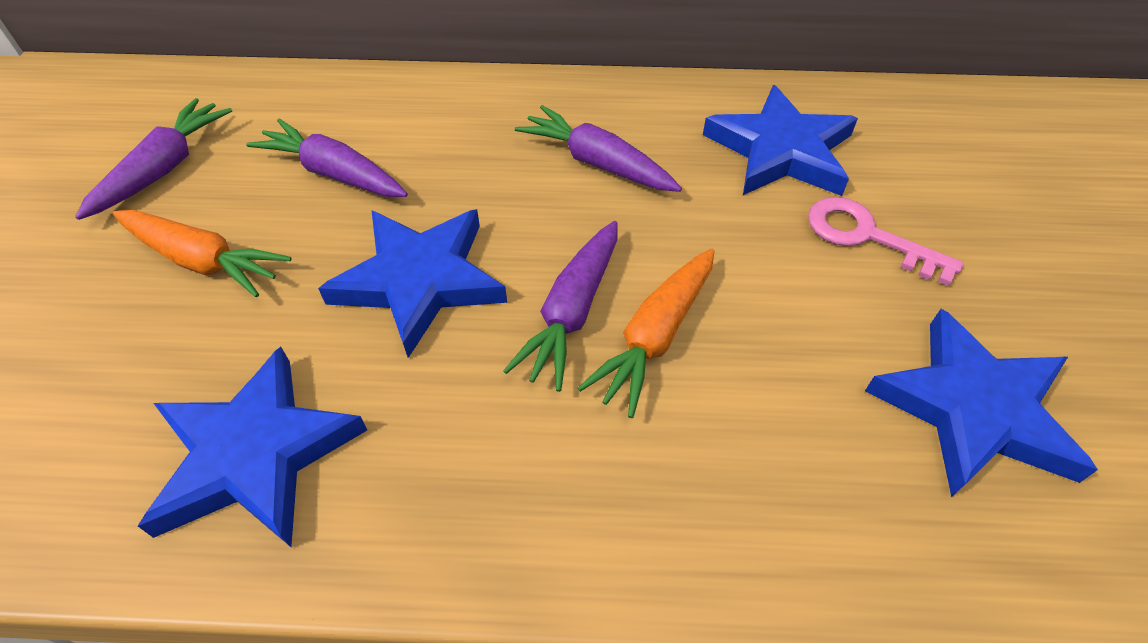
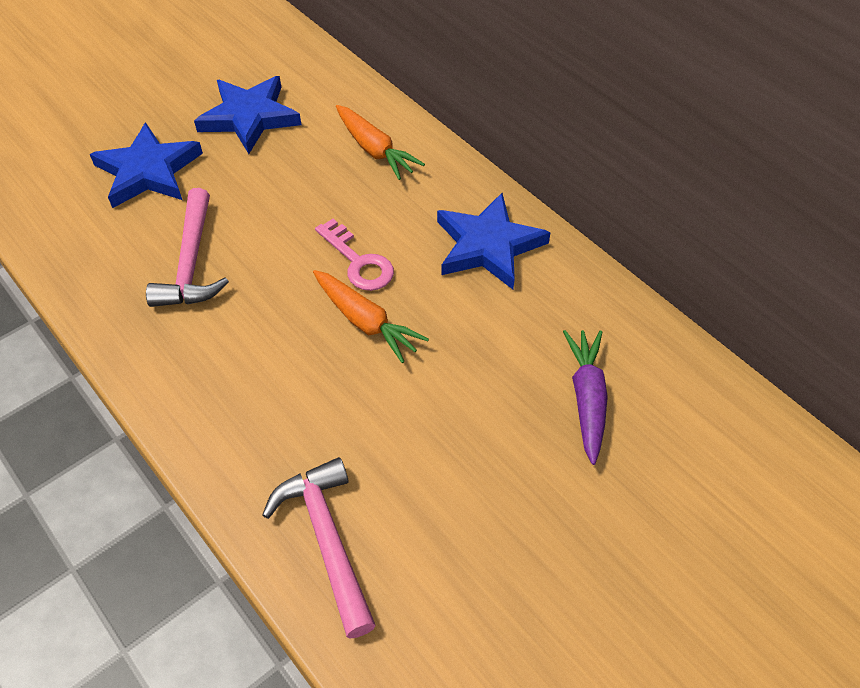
blue star: [138,346,367,547] [318,209,507,358] [703,85,858,196] [865,309,1098,497] = 4 -> [90,122,203,208] [194,76,301,154] [437,193,551,289] = 3
pink hammer: none = 0 -> [146,188,229,307] [262,457,376,639] = 2
purple carrot: [75,98,232,220] [246,118,408,197] [503,221,617,392] [515,105,682,192] = 4 -> [563,330,608,465] = 1

